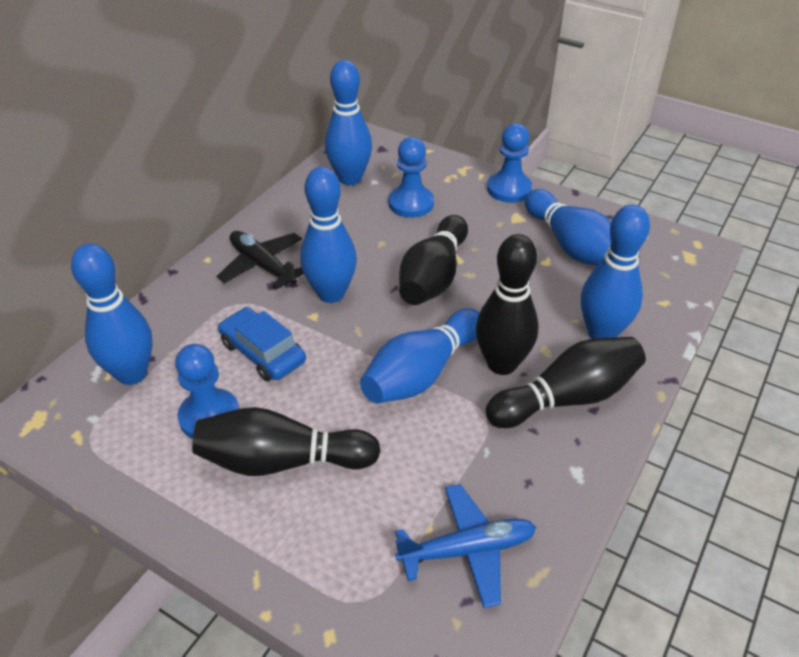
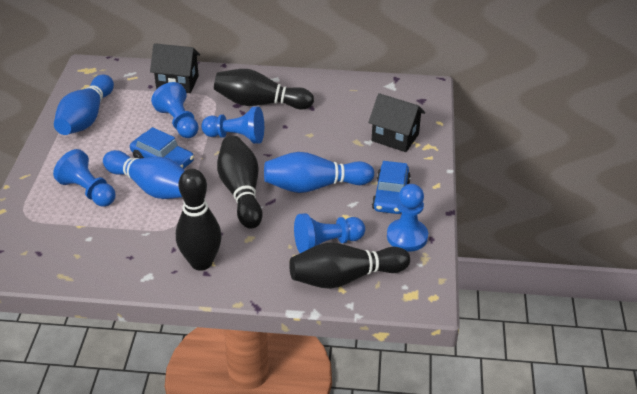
black house: none = 0 -> [150,43,200,93] [368,93,425,152] = 2
black plane: [217,231,304,290] = 1 -> none = 0
blue bowling pin: [71,244,153,385] [300,167,357,303] [325,60,372,185] [360,308,480,404] [525,189,611,266] [581,204,650,339] = 6 -> [54,75,114,135] [103,150,185,199] [264,152,374,193] = 3
blue car: [218,307,306,381] = 1 -> [130,127,194,169] [372,161,411,214] = 2
blue pawn: [175,344,240,439] [389,137,434,218] [487,123,532,203] = 3 -> [53,149,116,207] [151,82,199,138] [201,107,264,144] [294,213,365,253] [387,184,428,252] = 5
blue plane: [395,484,536,608] = 1 -> none = 0

